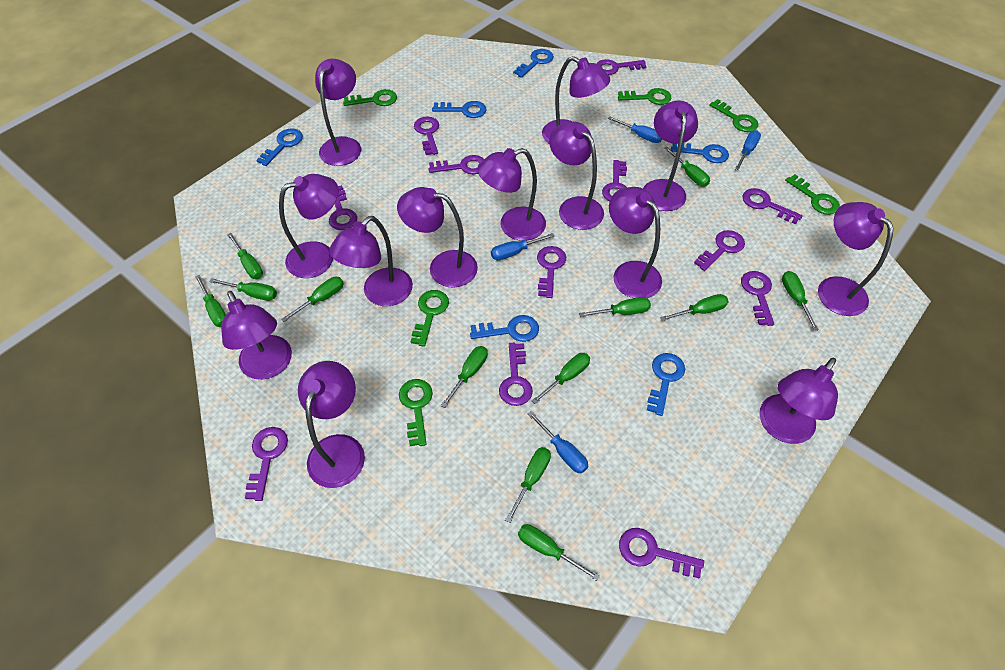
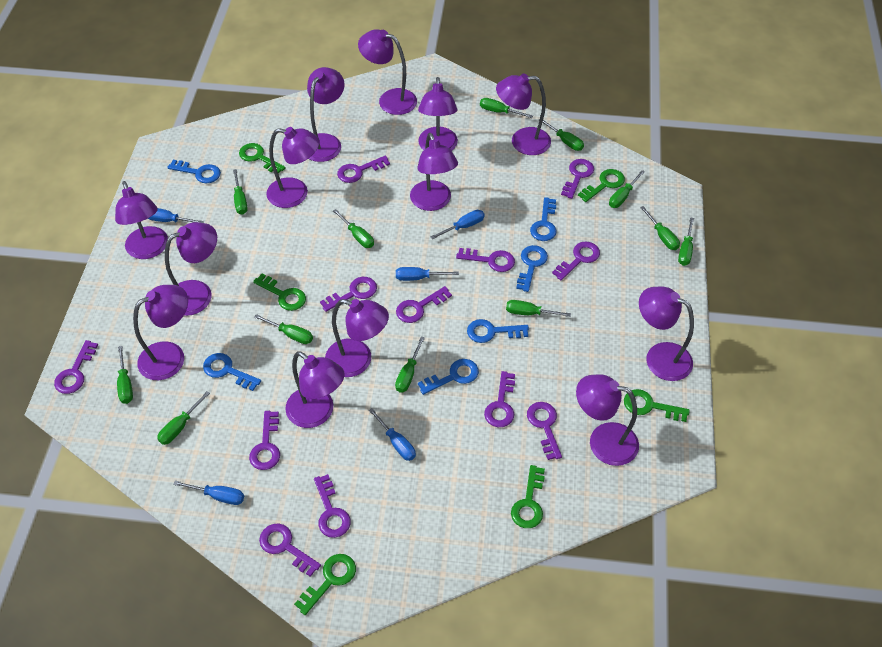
blue screwdriver: [491,233,554,260] [528,411,588,473] [608,116,662,143] [735,130,761,170] = 4 -> [148,208,204,223] [173,481,244,505] [369,408,416,461] [396,267,459,281] [431,210,485,239] = 5

